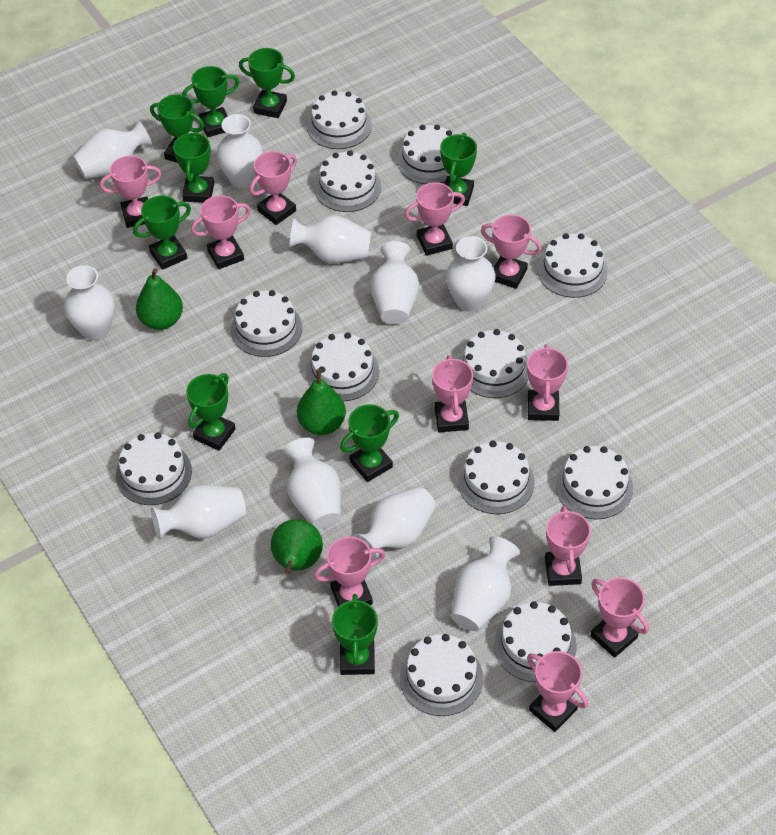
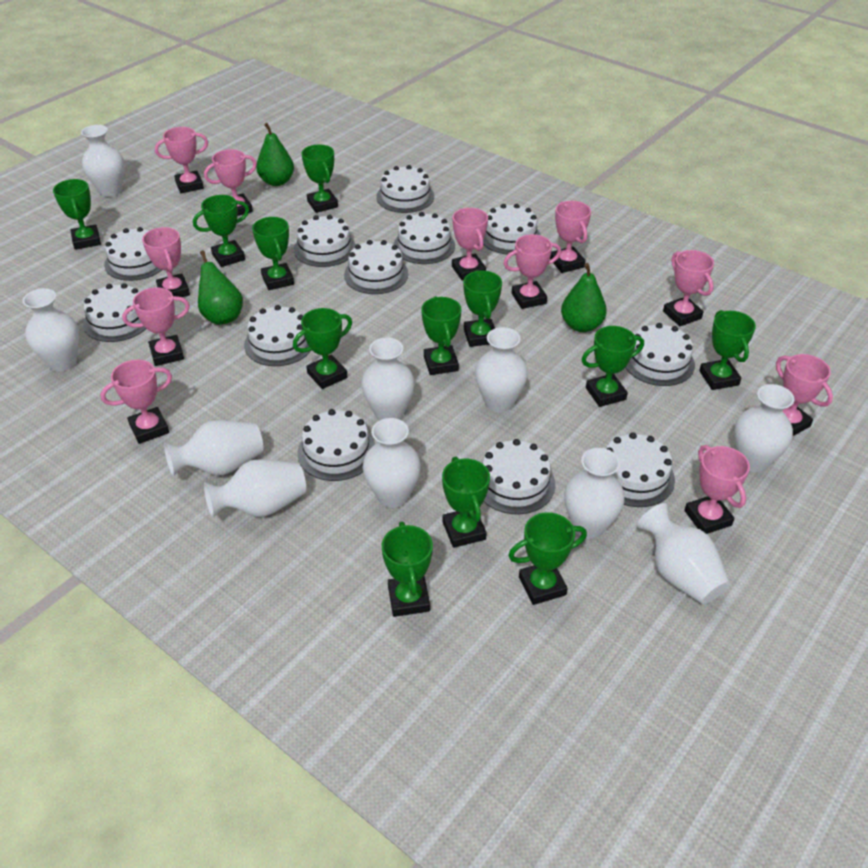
green trophy: [133,195,191,270] [150,94,204,163] [173,131,214,203] [182,66,239,137] [186,373,236,451] [239,48,295,118] [332,594,378,675] [340,404,399,482] [440,133,477,206] = 9 -> [53,179,101,250] [193,195,249,267] [252,217,294,290] [293,308,352,389] [302,144,338,213] [382,522,433,617] [421,296,461,375] [442,457,490,548] [463,270,502,347] [508,512,587,605] [582,326,644,407] [699,310,756,390] = 12

